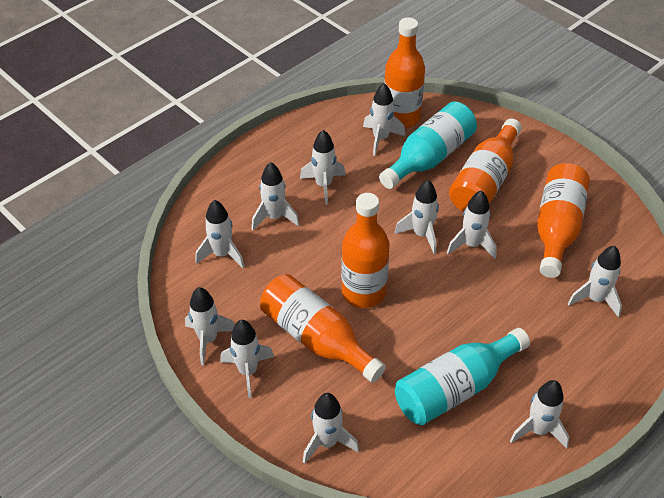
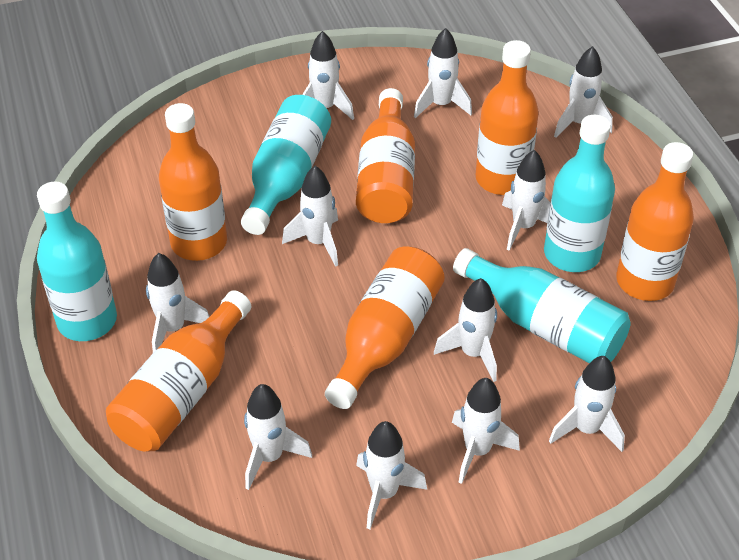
orange bottle: [260,274,386,383] [341,193,390,308] [384,17,425,128] [449,119,522,212] [537,163,590,278] = 5 -> [106,290,251,451] [159,103,227,261] [325,247,445,409] [356,88,415,223] [476,40,539,195] [616,142,694,301] = 6
turquoise bottle: [379,101,477,189] [395,328,530,425] = 2 -> [37,182,117,341] [241,95,331,235] [453,248,631,363] [544,115,615,272] = 4

